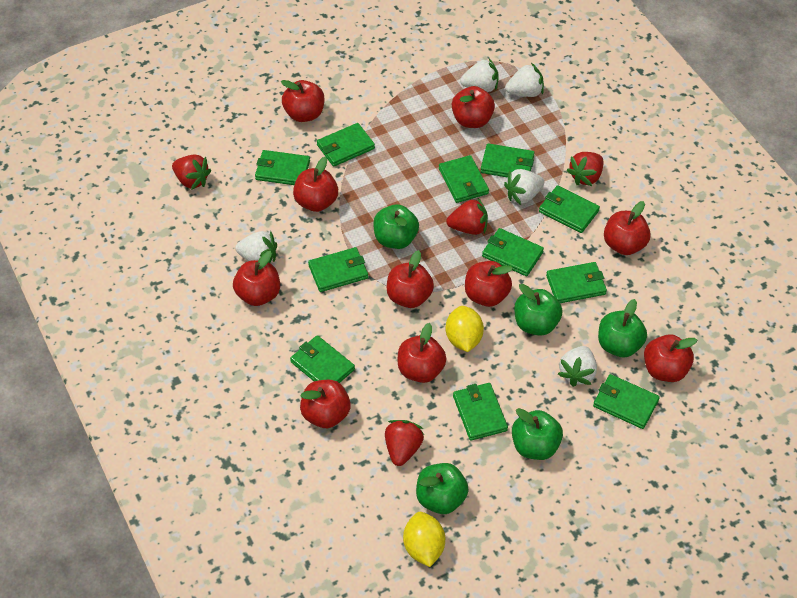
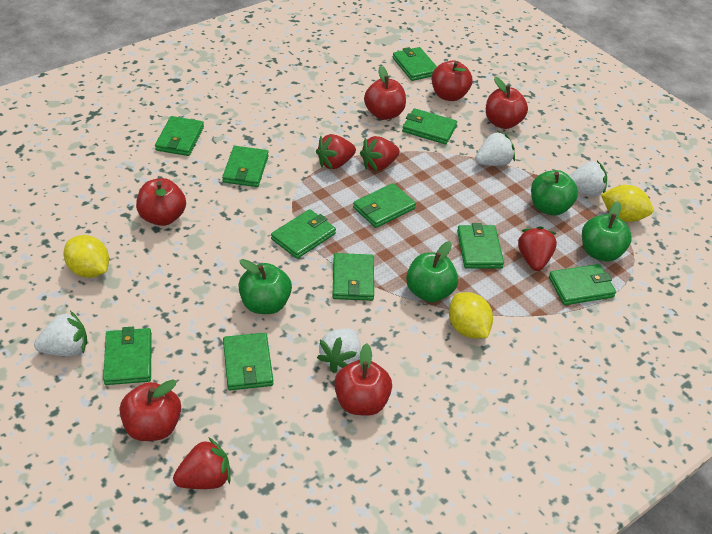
green apple: [373,204,419,249] [416,463,469,514] [512,408,563,460] [514,284,562,336] [598,299,647,357] = 5 -> [238,259,292,314] [406,241,458,302] [531,170,578,216] [582,201,632,262] = 4
red apple: [233,251,280,306] [281,80,324,122] [293,157,338,212] [300,380,351,428] [387,250,434,308] [398,323,447,383] [452,86,495,128] [465,261,513,307] [604,201,651,255] [644,334,697,382] = 10 -> [119,379,181,441] [136,178,186,226] [334,343,392,416] [364,66,406,120] [432,60,472,101] [486,77,528,129] = 6
white strawberry: [235,231,277,263] [460,58,499,92] [504,169,544,205] [505,63,544,97] [558,346,597,387] = 5 -> [34,311,87,356] [317,328,361,373] [475,131,515,166] [569,161,607,196] = 4
yellow lemon: [403,512,445,567] [446,306,484,352] = 2 -> [64,235,109,278] [449,292,493,338] [601,185,653,222] = 3

